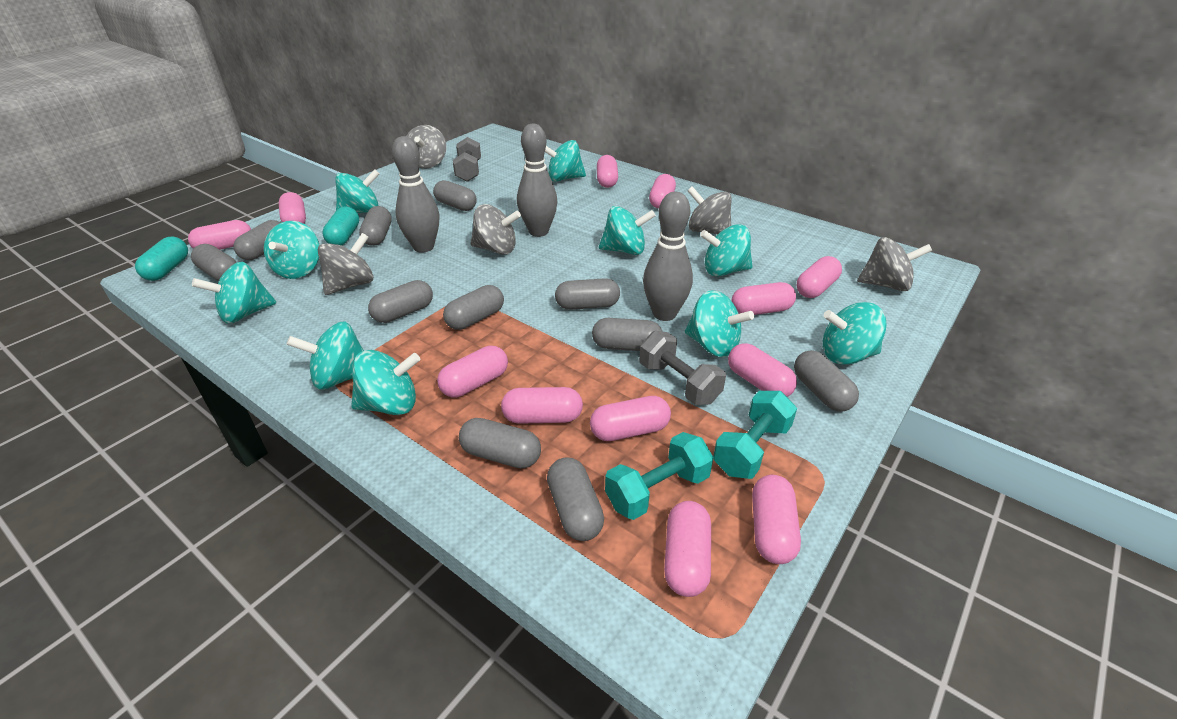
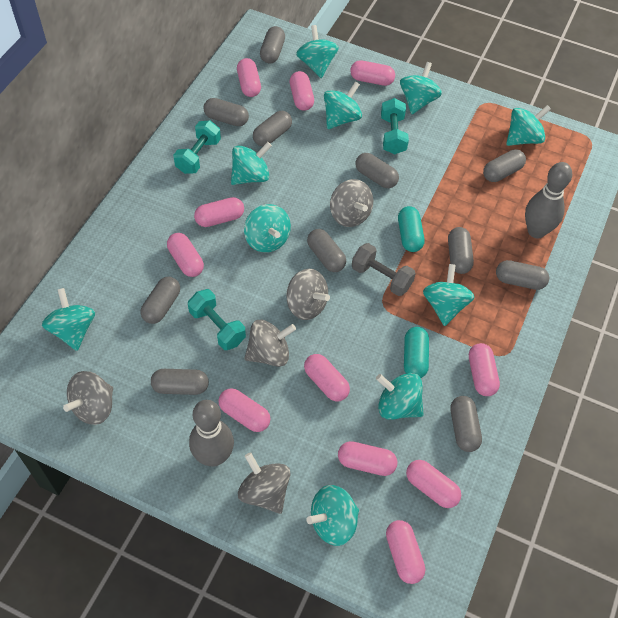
grey bowling pin: [392,136,439,253] [517,124,557,237] [643,192,693,321] = 3 -> [189,400,234,467] [525,162,572,238] = 2
grey dumbbell: [453,137,481,182] [639,331,726,405] = 2 -> [352,243,416,296] = 1
pink capsule: [188,220,251,250] [279,192,306,224] [437,346,508,397] [501,387,583,424] [590,396,671,441] [597,155,618,188] [649,174,676,209] [664,501,711,597] [728,343,797,397] [731,282,796,315] [752,475,801,564] [797,256,842,298] = 12 -> [167,233,204,277] [194,197,244,227] [218,388,270,432] [237,58,261,97] [290,71,314,111] [304,354,350,401] [338,441,398,476] [350,60,395,86] [386,520,425,584] [406,460,461,508] [469,343,500,396] = 11
turquoise dumbbell: [605,432,714,520] [713,391,797,479] = 2 -> [173,120,221,174] [188,289,246,350] [381,98,409,154] = 3

